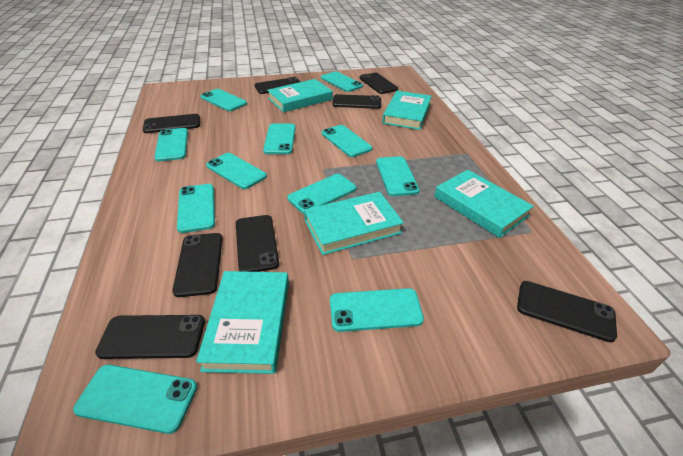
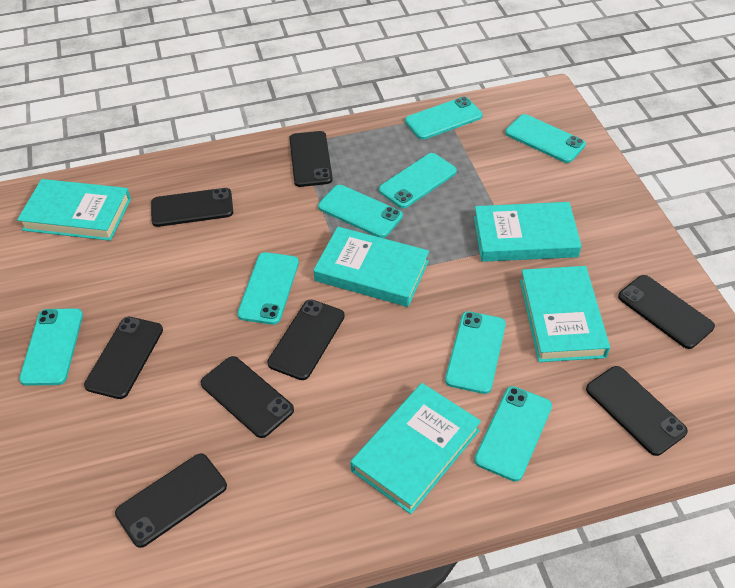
turquoise phone: [73,365,197,434] [154,128,188,162] [177,184,215,233] [200,89,247,111] [206,153,267,189] [263,123,296,154] [287,174,356,214] [321,71,363,92] [322,125,372,157] [330,288,424,332] [376,156,420,196] = 11 -> [19,308,83,386] [237,252,299,325] [318,185,403,238] [379,153,457,208] [405,97,483,140] [445,311,506,394] [474,386,552,481] [505,114,586,163] = 8

